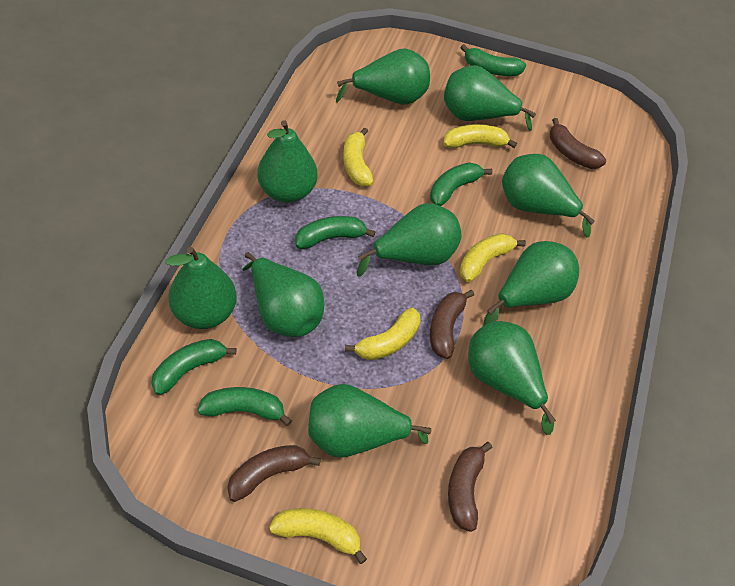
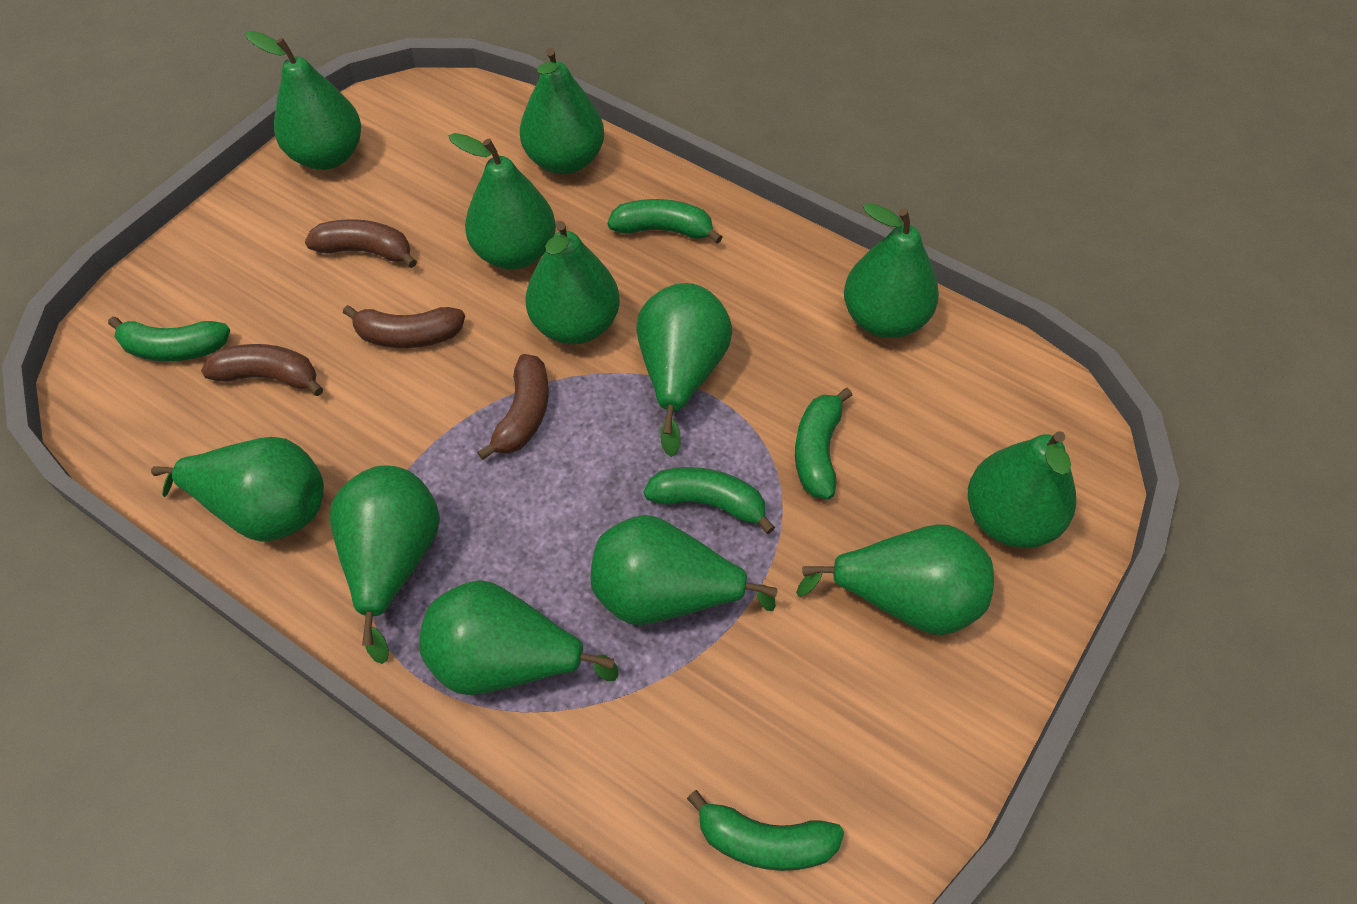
green pear: [166,247,237,329] [243,252,324,337] [257,120,317,203] [308,384,431,458] [336,48,430,105] [357,203,461,277] [444,65,536,131] [468,321,556,435] [483,241,579,326] [502,154,595,238] = 10 -> [151,437,324,542] [245,31,361,170] [329,465,440,664] [419,580,619,695] [449,133,556,269] [520,48,604,174] [526,221,620,344] [591,515,777,625] [636,283,732,457] [796,524,994,636] [844,203,939,338] [968,431,1076,548] = 12
yellow banana: [269,508,367,564] [343,127,374,186] [345,308,420,360] [444,124,517,148] [460,233,526,282] = 5 -> none = 0

